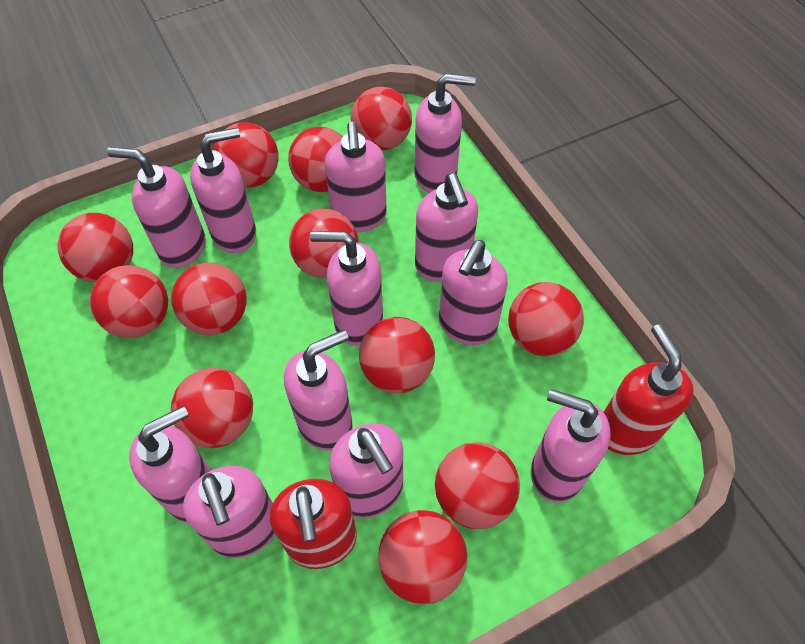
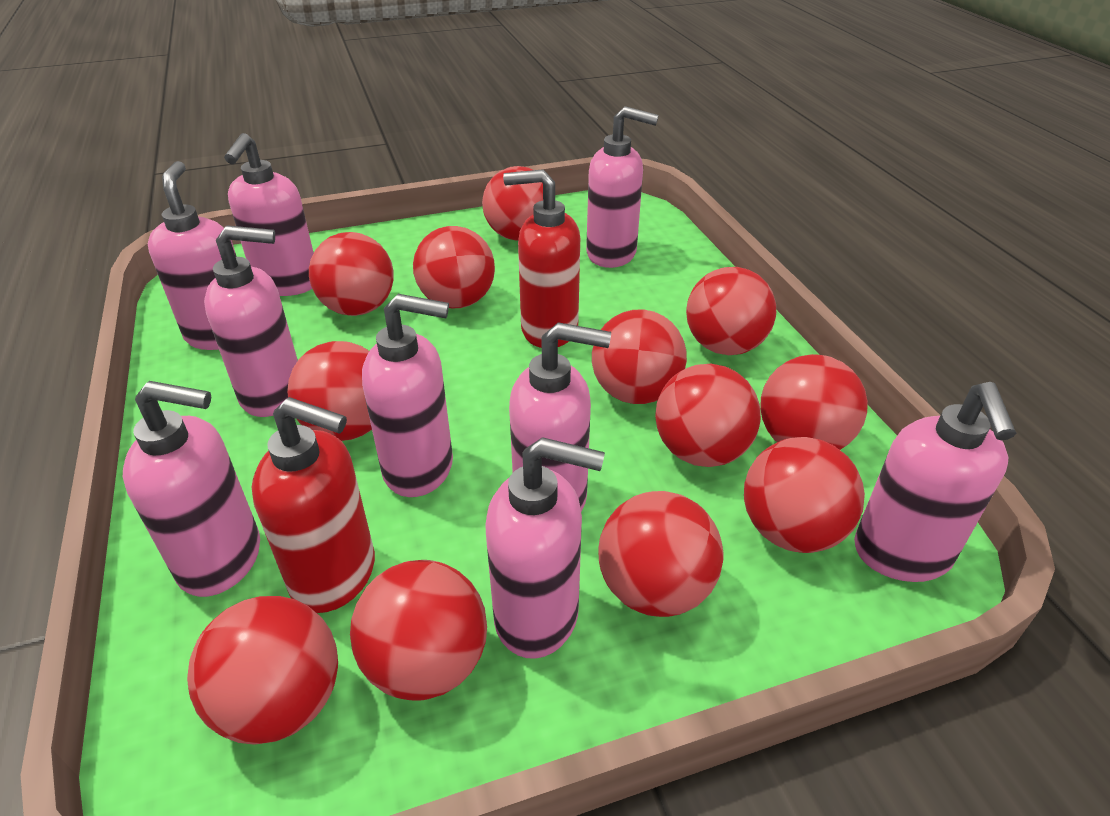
pink soap dispenser: [107,147,205,268] [129,406,211,523] [183,466,275,558] [190,127,256,253] [284,330,353,451] [310,231,383,346] [325,122,387,232] [329,423,403,518] [414,73,476,193] [415,174,478,282] [439,240,508,345] [531,389,610,503] = 12 -> [123,381,260,597] [148,161,237,350] [204,225,298,417] [224,133,314,296] [362,294,453,497] [486,437,605,659] [509,322,611,511] [586,106,659,268] [854,382,1016,582] = 9

